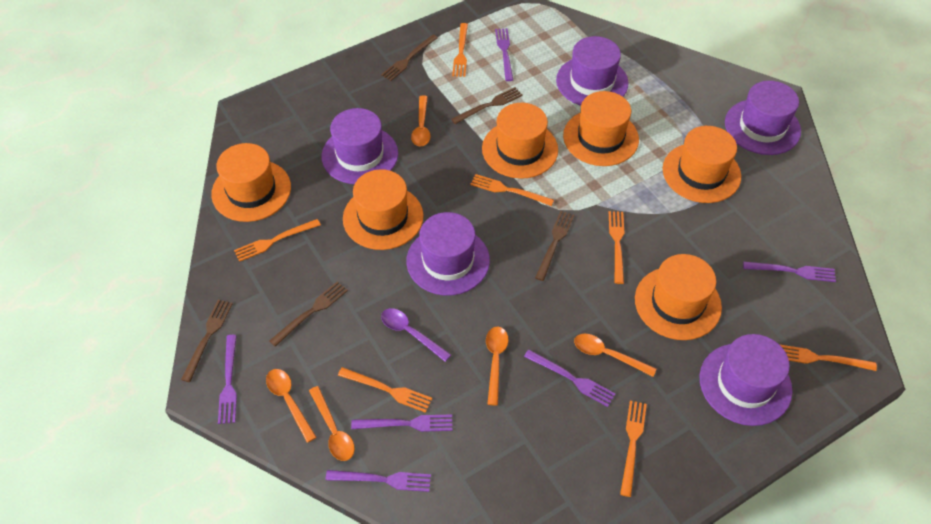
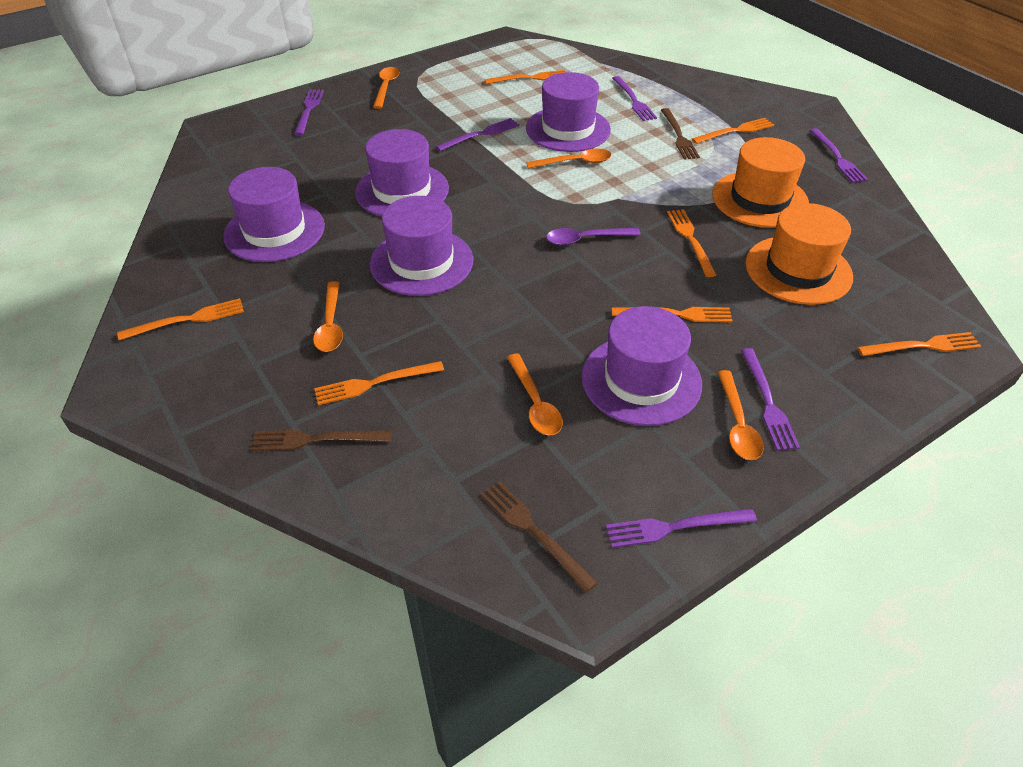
brown fork: [181,300,233,382] [269,281,348,347] [381,35,438,81] [451,87,523,124] [535,211,574,281] = 5 -> [251,430,391,451] [481,481,597,593] [661,108,700,159] = 3
orange hat: [211,143,291,222] [343,169,424,250] [482,103,558,179] [563,91,639,166] [635,254,722,340] [663,126,741,203] = 6 -> [712,137,809,228] [745,203,853,305] = 2

